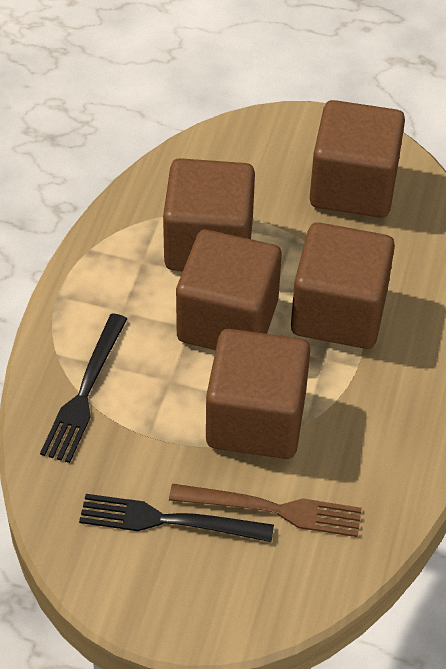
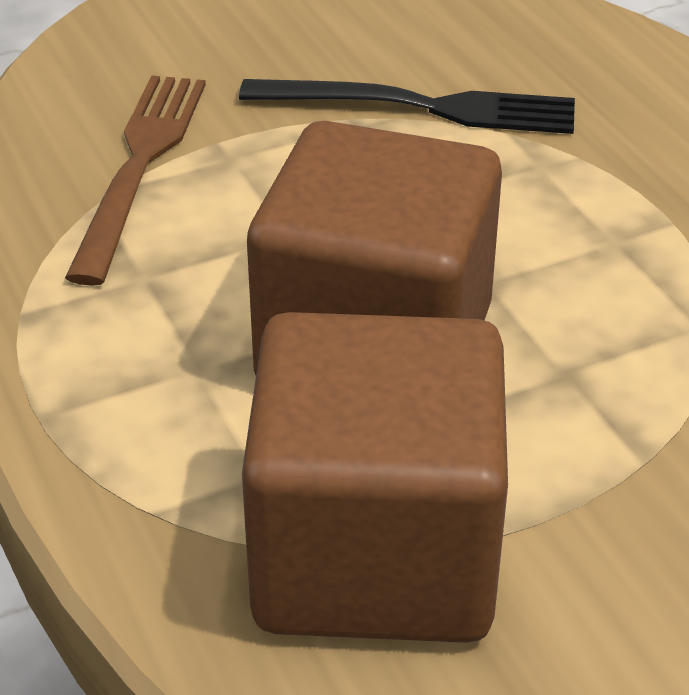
black fork: [40,313,127,463] [79,494,274,542] = 2 -> [239,79,575,134] = 1
brown cube: [163,158,255,271] [176,230,282,350] [206,329,310,459] [291,222,395,349] [310,100,405,218] = 5 -> [242,312,508,643] [247,121,502,375] = 2

